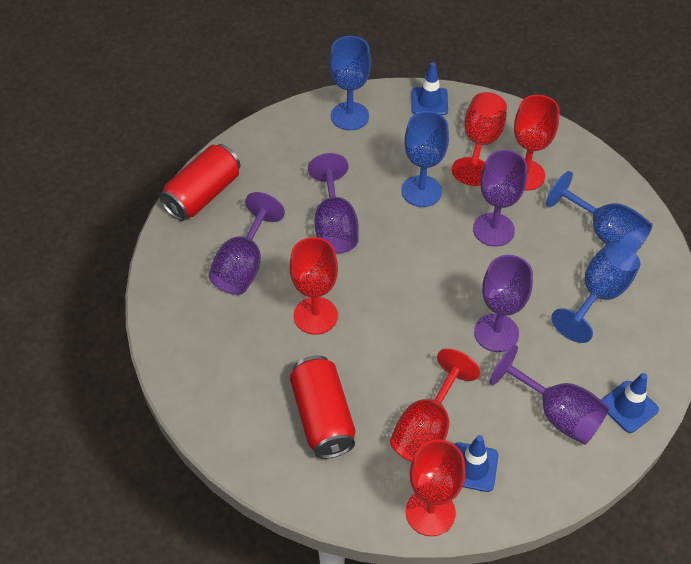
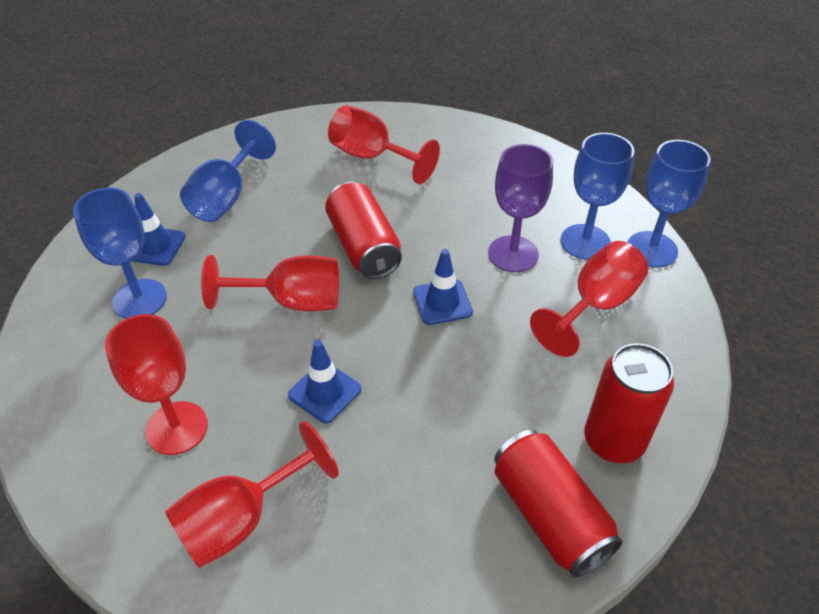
purple goblet: [209,192,285,295] [308,153,359,254] [473,150,527,246] [474,255,533,352] [490,345,610,445] = 5 -> [488,144,553,272] = 1
red can: [159,144,240,221] [290,355,355,459] = 2 -> [325,182,402,279] [494,430,623,578] [584,343,674,463] = 3

